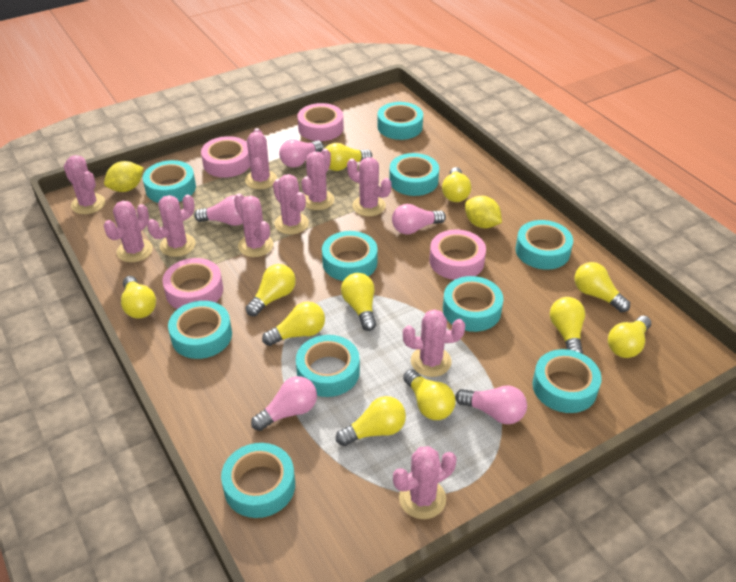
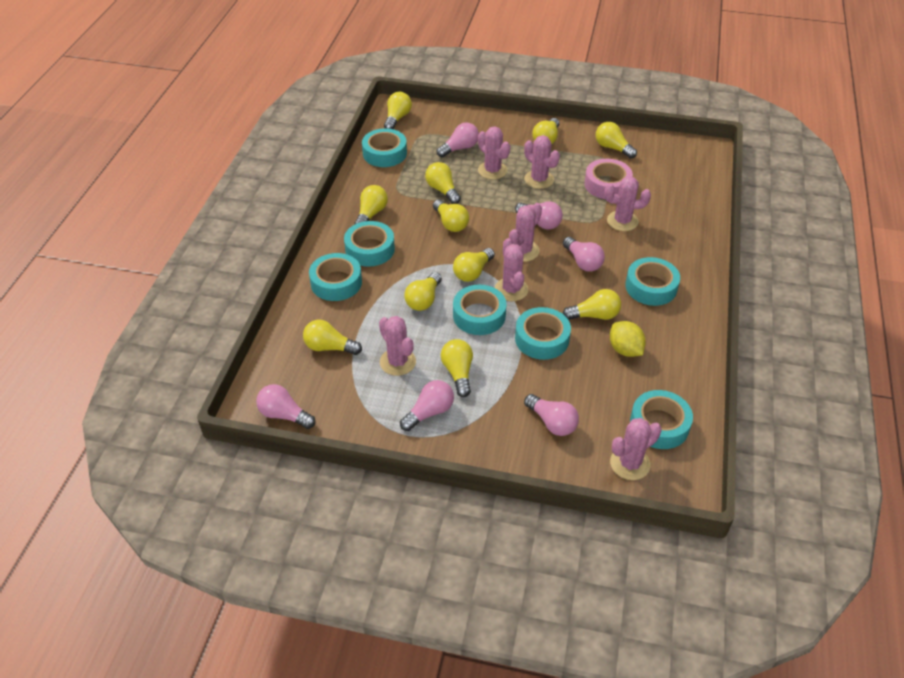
pink cactus: [64,155,105,214] [104,201,153,262] [147,194,195,257] [234,193,273,257] [245,128,277,189] [273,174,309,234] [301,148,334,210] [347,157,391,216] [393,446,457,519] [403,309,465,377] = 10 -> [379,316,416,376] [478,126,510,180] [495,238,529,301] [509,203,542,262] [524,135,560,189] [604,176,651,231] [610,418,662,480] = 7
pink light bulb: [194,195,243,226] [251,376,317,431] [279,139,323,168] [392,204,446,234] [455,385,527,424] = 5 -> [256,384,315,429] [400,380,454,431] [437,122,479,157] [515,201,563,230] [524,394,579,436] [563,237,605,272] = 6
pink tape: [162,258,223,309] [201,136,250,178] [297,103,344,141] [429,230,486,280] = 4 -> [584,159,633,199] = 1
turquoise tape: [143,160,196,203] [168,301,232,359] [221,443,295,518] [296,335,360,397] [322,231,378,281] [377,102,423,140] [389,153,439,196] [443,276,503,332] [515,220,573,270] [532,349,602,413] = 10 -> [309,253,362,301] [344,221,395,267] [362,128,407,167] [453,285,507,335] [515,307,571,360] [625,257,680,306] [630,390,693,449] = 7
yellow lemon: [104,161,144,192] [465,196,502,228] = 2 -> [610,321,646,357] = 1

